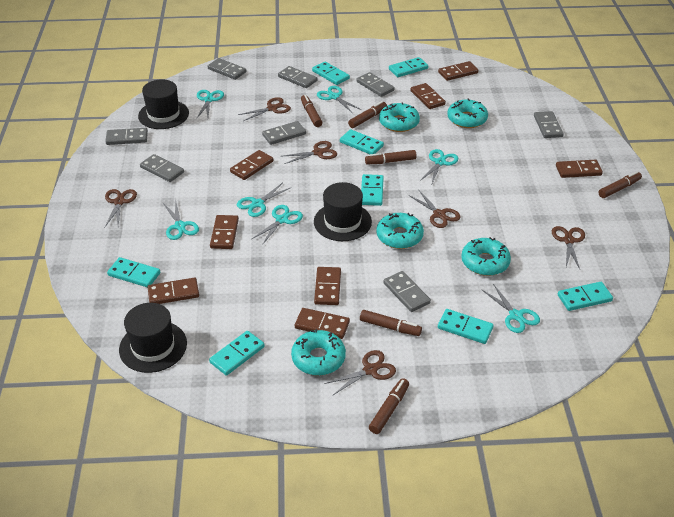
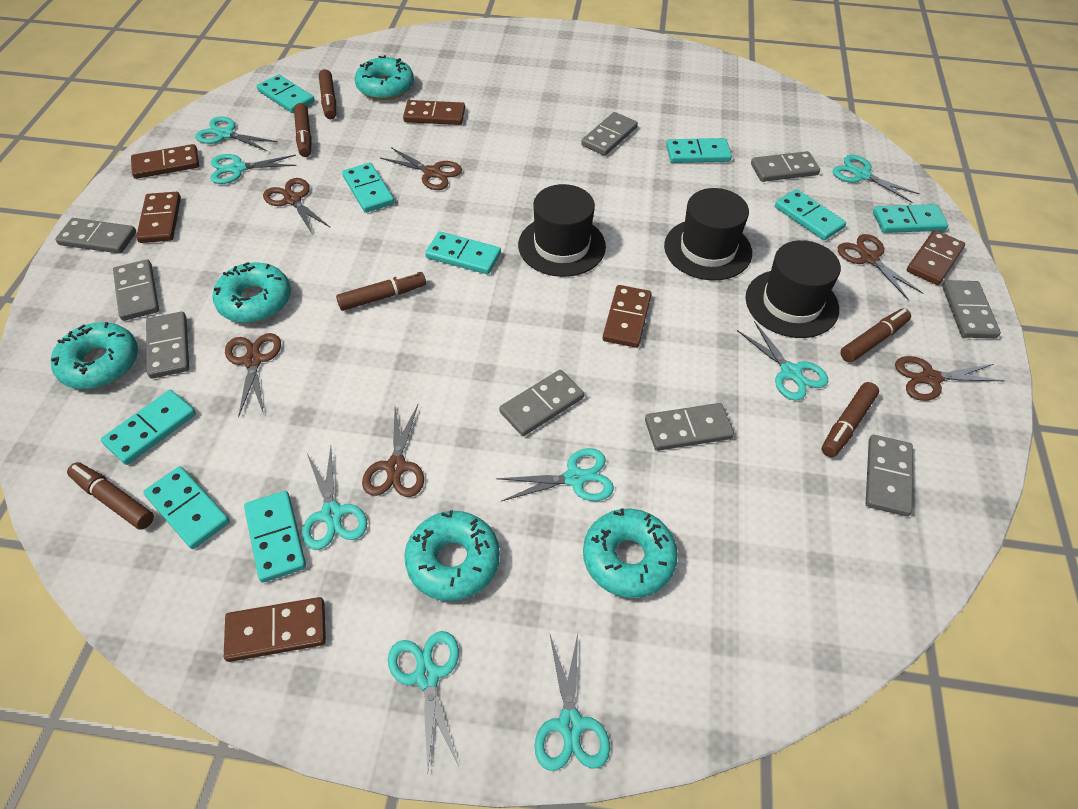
brown domino: [148,277,199,304] [210,215,239,249] [230,150,273,180] [295,308,350,339] [314,267,341,305] [410,83,446,109] [438,61,479,81] [556,160,603,178] = 8 -> [131,144,199,179] [136,192,181,243] [224,597,326,662] [403,100,465,125] [603,285,651,348] [907,230,965,285] = 6
grey domino: [105,128,148,145] [140,154,184,182] [208,58,246,80] [262,121,306,145] [278,66,317,88] [356,72,395,97] [383,271,431,312] [534,111,564,138] = 8 -> [55,218,136,254] [113,259,159,321] [146,312,189,379] [499,370,584,436] [581,112,638,156] [645,403,734,451] [751,151,820,182] [866,435,913,516] [942,280,1001,338] = 9
turquoise domino: [107,257,160,288] [209,331,265,376] [312,61,350,85] [340,129,384,154] [361,174,384,206] [389,57,428,77] [438,309,494,344] [558,282,613,311] = 8 -> [101,390,196,465] [143,466,230,549] [244,491,306,583] [257,74,315,113] [342,163,394,213] [425,232,501,274] [666,138,732,163] [775,189,846,240] [873,204,948,233] = 9
turquoise scissors: [163,199,199,240] [196,90,224,119] [237,182,292,217] [252,205,303,245] [317,86,361,113] [420,149,458,183] [482,284,540,333] = 7 -> [195,116,278,152] [211,154,297,184] [302,446,367,550] [388,631,459,772] [496,448,614,501] [535,634,610,771] [737,321,828,401] [833,155,920,203] = 8

